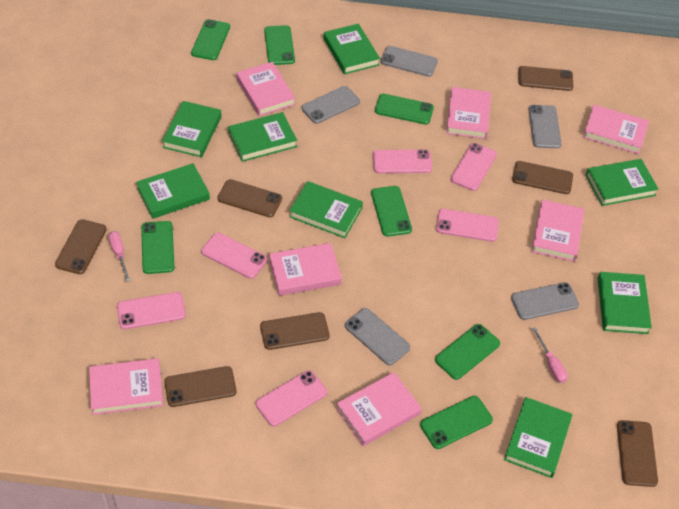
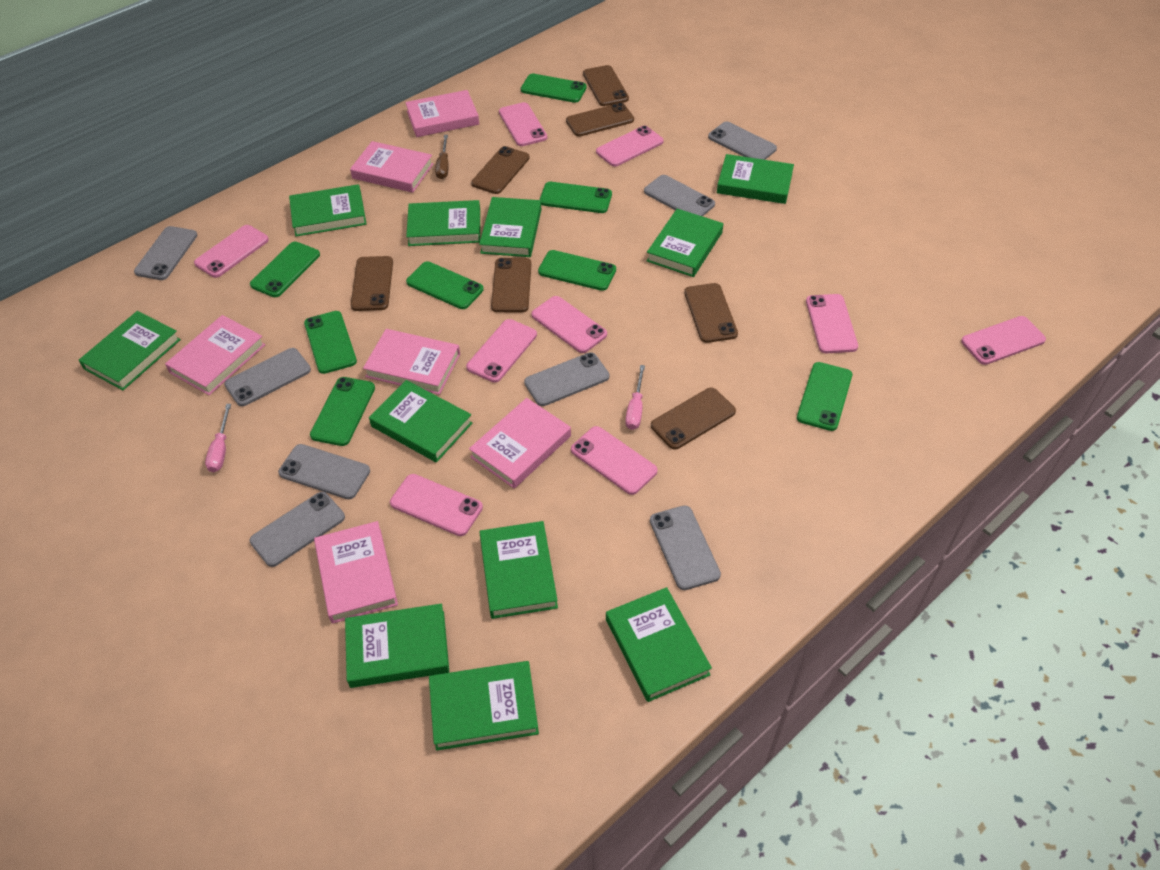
brown screwdriver: none = 0 -> [435,135,449,179] = 1
green book: [136,163,210,219] [162,101,222,157] [228,112,297,162] [289,181,363,238] [324,24,380,74] [504,397,572,478] [586,159,659,206] [598,272,652,334] = 8 -> [79,311,181,390] [289,184,366,237] [345,604,449,688] [369,380,472,463] [406,200,480,246] [429,661,539,751] [479,197,541,257] [479,521,558,619] [606,587,712,702] [646,209,723,277] [717,154,794,204] = 11
green phone: [141,221,175,274] [191,19,230,60] [264,25,295,65] [371,186,412,236] [375,94,434,124] [420,396,493,449] [435,324,500,380] = 7 -> [250,242,320,297] [304,311,357,374] [310,377,375,446] [406,261,483,309] [521,74,587,103] [538,250,616,291] [540,182,612,213] [797,362,852,431] = 8
grey phone: [301,86,360,124] [345,308,410,365] [380,46,438,77] [511,282,579,320] [528,105,562,148] = 5 -> [134,226,197,280] [224,348,311,406] [250,492,345,567] [278,444,370,499] [524,352,609,406] [644,175,715,216] [650,505,721,590] [708,122,777,160] = 8
pink book: [89,358,164,415] [236,62,296,116] [269,243,342,296] [336,372,422,446] [446,87,491,139] [531,199,584,262] [583,105,649,154] = 7 -> [165,315,265,395] [314,521,398,624] [350,141,433,193] [363,329,460,395] [405,90,479,137] [469,398,571,489] = 6
pink phone: [117,292,186,329] [201,232,267,279] [256,370,327,427] [372,150,432,173] [436,209,499,242] [450,143,497,191] = 6 -> [194,225,269,278] [390,474,483,536] [466,319,537,383] [499,102,547,146] [531,296,607,353] [571,426,657,495] [596,126,663,167] [806,294,858,353] [961,316,1046,365] = 9

